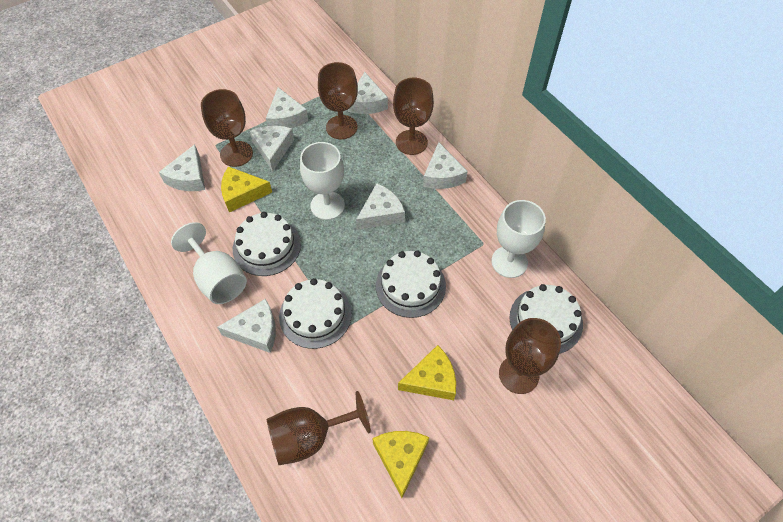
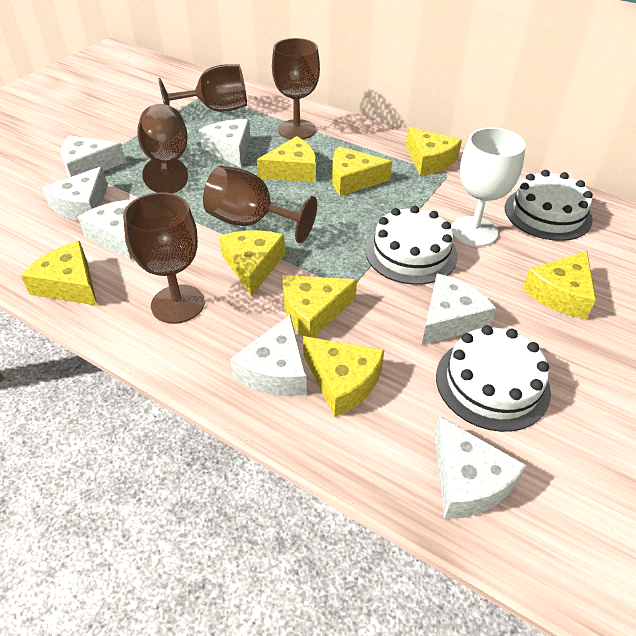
white cake: [233,212,301,276] [279,278,352,349] [376,251,446,318] [509,284,583,354] = 4 -> [365,206,457,285] [436,325,551,432] [505,170,593,241] = 3
white goblet: [171,222,247,304] [300,142,345,220] [491,200,546,278] = 3 -> [451,127,526,247] = 1
yellow cheese: [221,166,272,213] [372,431,429,498] [398,345,456,400] = 3 -> [21,241,97,306] [219,230,285,297] [257,136,316,183] [283,275,357,338] [303,336,384,417] [332,146,392,196] [406,127,462,176] [522,251,596,319] = 8

